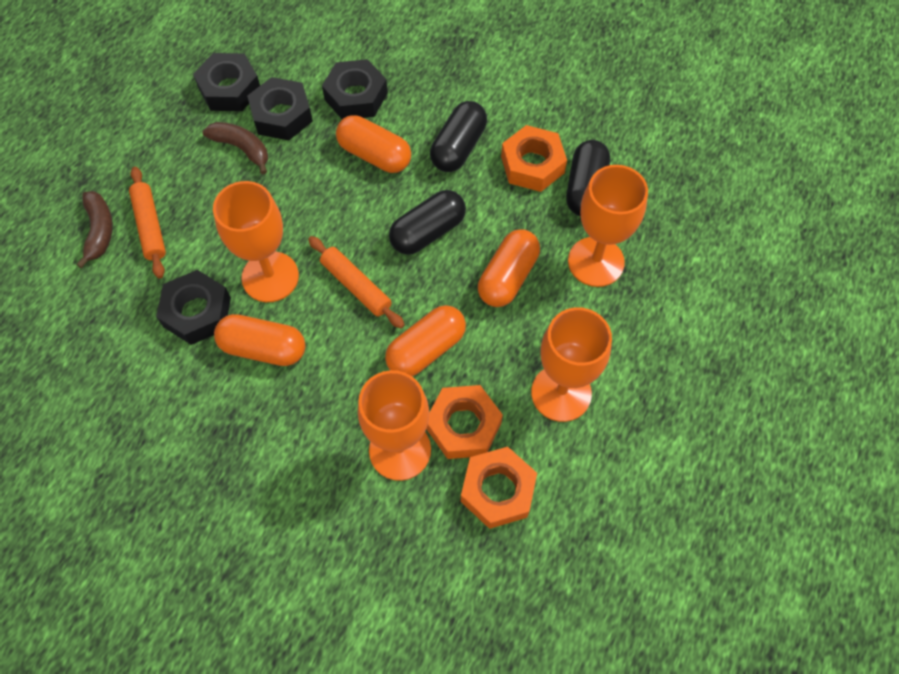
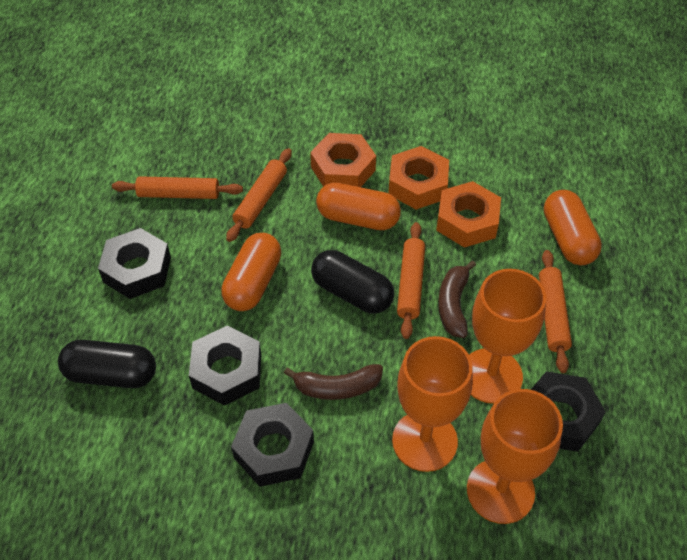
black capsule: [389,190,466,255] [430,101,487,172] [566,140,610,216] = 3 -> [58,340,156,388] [311,250,394,314] = 2
orange capsule: [214,314,305,366] [336,115,411,173] [385,305,466,376] [478,229,540,307] = 4 -> [221,233,281,311] [316,183,401,230] [544,190,602,265] = 3
orange goblet: [213,181,299,302] [358,370,431,481] [531,307,612,422] [568,165,648,287] = 4 -> [392,336,473,472] [467,389,563,524] [469,269,546,404] = 3
orange rolling pin: [129,167,166,279] [308,236,405,328] = 2 -> [112,176,243,199] [226,148,292,242] [397,222,425,339] [539,250,572,373] = 4

